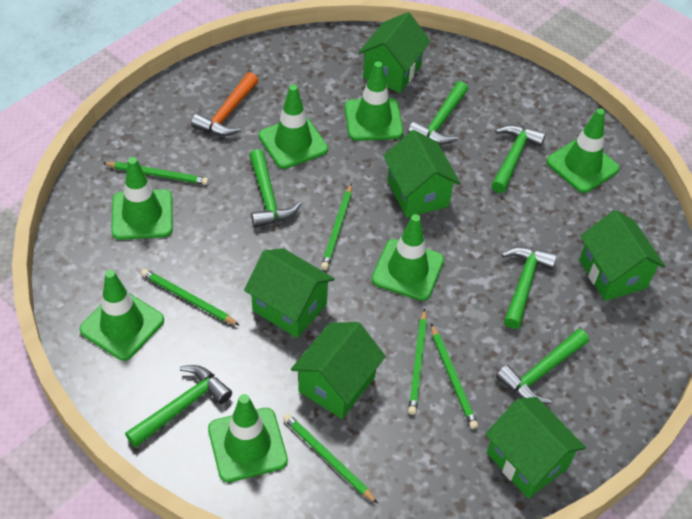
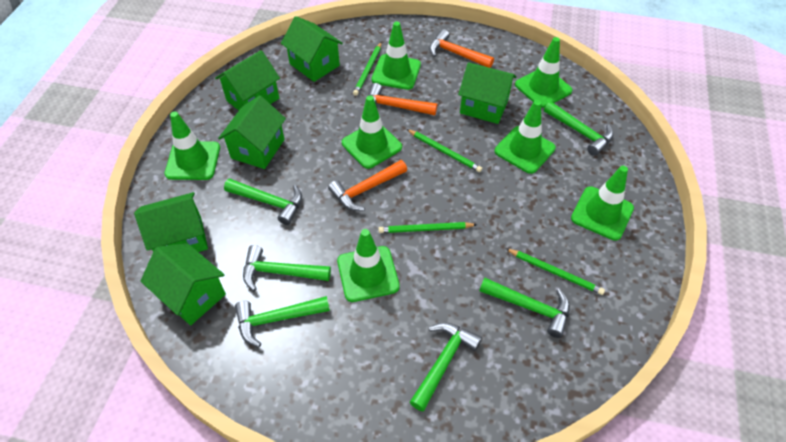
green pencil: [103,162,209,185] [141,269,239,325] [283,413,378,504] [321,183,352,270] [408,309,427,415] [431,324,478,429] = 6 -> [353,42,382,96] [378,222,477,233] [407,129,482,172] [505,248,605,295] = 4
orange hammer: [191,72,259,136] = 1 -> [328,160,407,211] [369,83,437,115] [429,29,494,68] = 3

